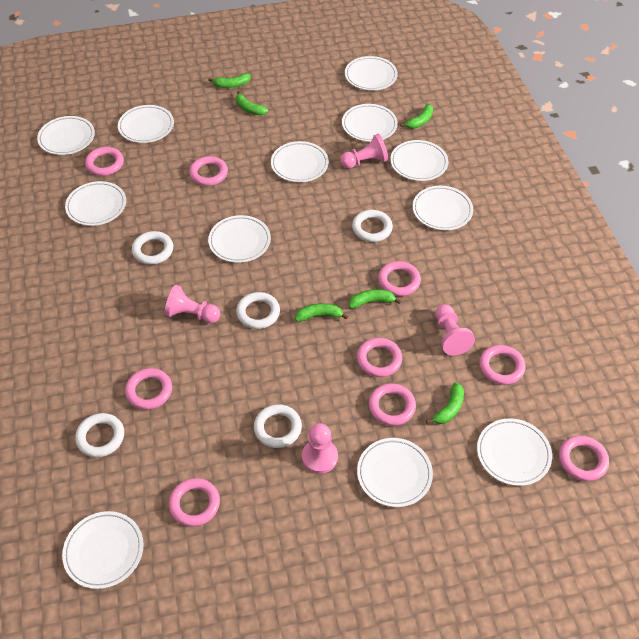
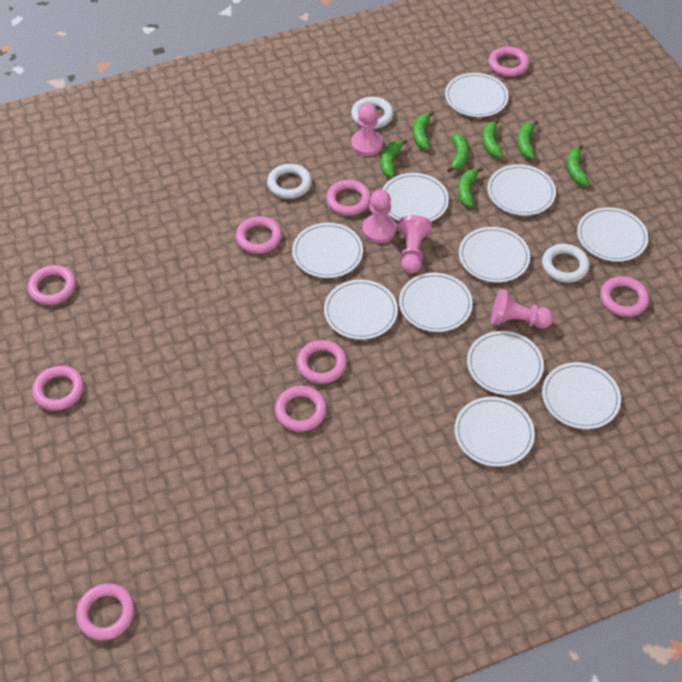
green banana: [208,73,251,88] [236,91,268,115] [295,303,348,322] [349,289,401,308] [400,104,433,129] [426,382,464,424] = 6 -> [381,139,407,178] [413,111,434,149] [447,133,469,173] [458,167,483,207] [482,119,503,158] [517,120,538,159] [567,145,590,186] = 7
white plate: [37,116,95,155] [62,511,143,589] [65,181,126,226] [118,105,174,143] [208,215,271,263] [271,141,329,182] [342,104,398,142] [345,56,398,91] [357,438,433,507] [390,140,448,181] [413,186,473,230] [477,418,552,486] = 12 -> [292,223,363,278] [324,280,398,340] [382,173,449,222] [399,273,473,332] [445,73,509,117] [454,397,535,467] [459,227,530,283] [467,331,544,395] [487,164,556,216] [542,362,621,429] [577,207,648,262] = 11
white ring: [75,413,124,457] [132,231,173,265] [236,292,280,329] [254,404,302,448] [352,210,393,242] = 5 -> [267,164,312,199] [351,97,394,129] [542,244,590,283] = 3

